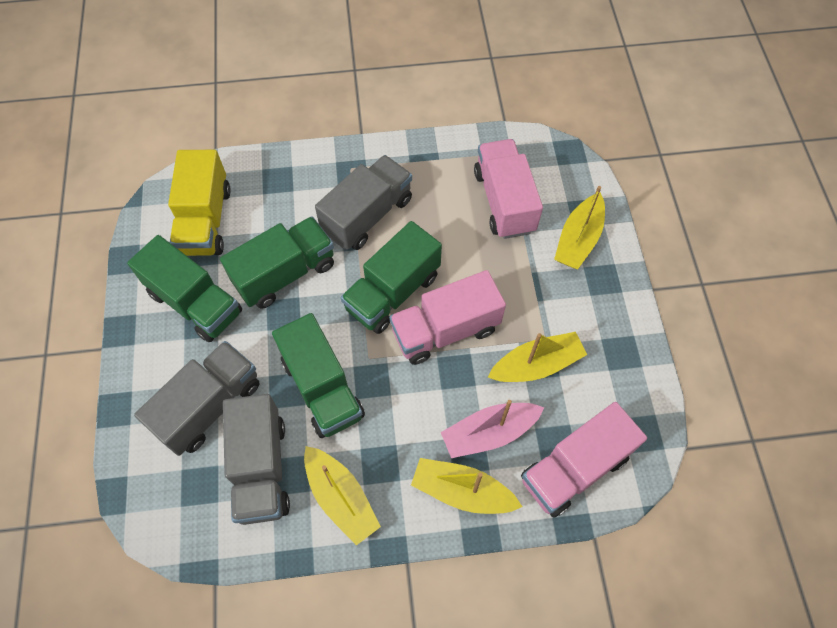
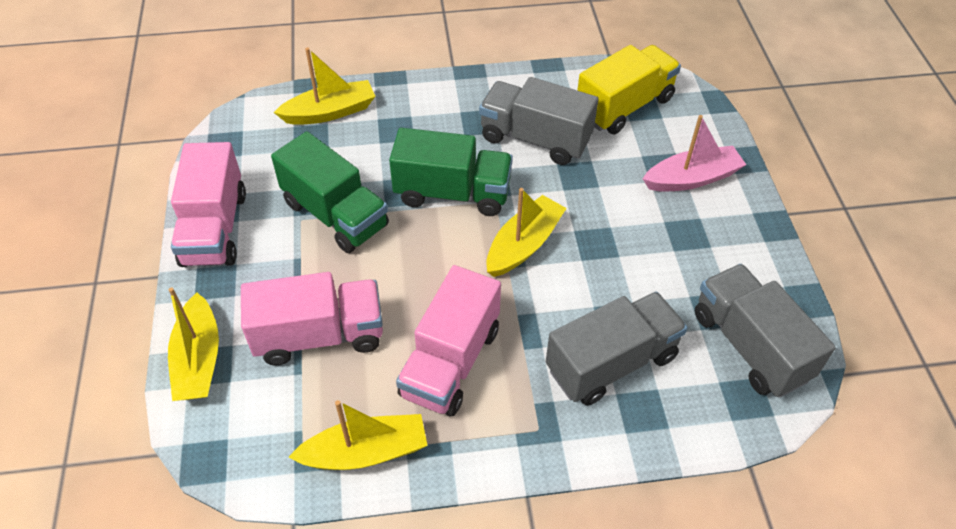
green truck: [127,235,242,342] [220,216,334,309] [272,313,365,438] [341,221,442,334] = 4 -> [271,131,389,253] [389,128,513,216] = 2

